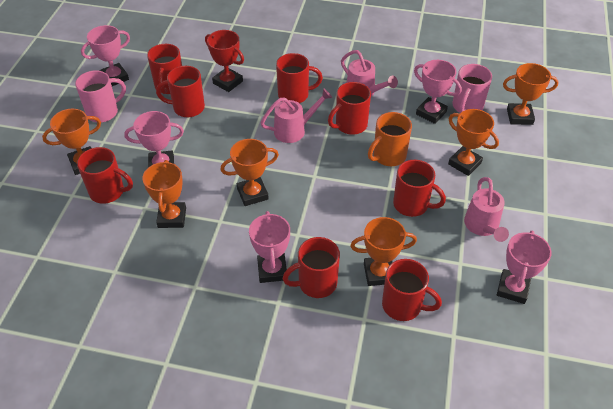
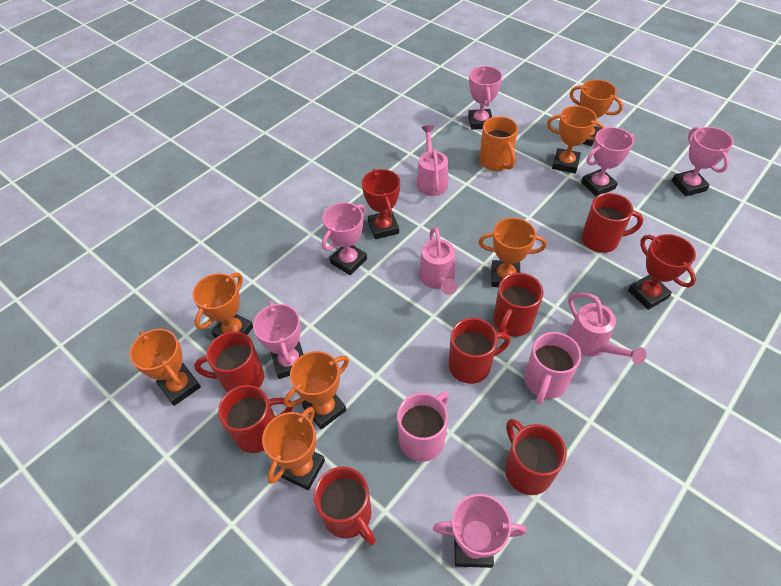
orange trophy: [42,109,101,175] [142,160,186,228] [220,139,279,206] [350,217,417,286] [448,109,499,176] [503,63,559,125] = 6 -> [129,329,201,406] [192,273,253,338] [262,407,325,490] [283,351,349,430] [478,218,547,287] [547,106,604,173] [570,80,623,147] = 7
pink trophy: [81,25,130,86] [124,111,184,167] [249,211,290,283] [414,60,462,124] [497,231,552,304] = 5 -> [253,301,304,379] [322,202,367,275] [433,494,526,568] [468,66,503,130] [581,127,635,197] [671,127,733,197] = 6
red mug: [77,147,133,204] [147,44,182,94] [156,66,205,117] [276,53,323,103] [283,237,340,298] [328,82,371,135] [382,259,442,321] [393,160,446,217] = 8 -> [194,331,264,392] [218,385,293,453] [314,467,376,545] [449,318,510,384] [493,273,543,337] [505,419,567,495] [582,193,643,253] = 7
red trophy: [205,30,244,92] = 1 -> [362,169,400,239] [628,234,696,310] = 2

